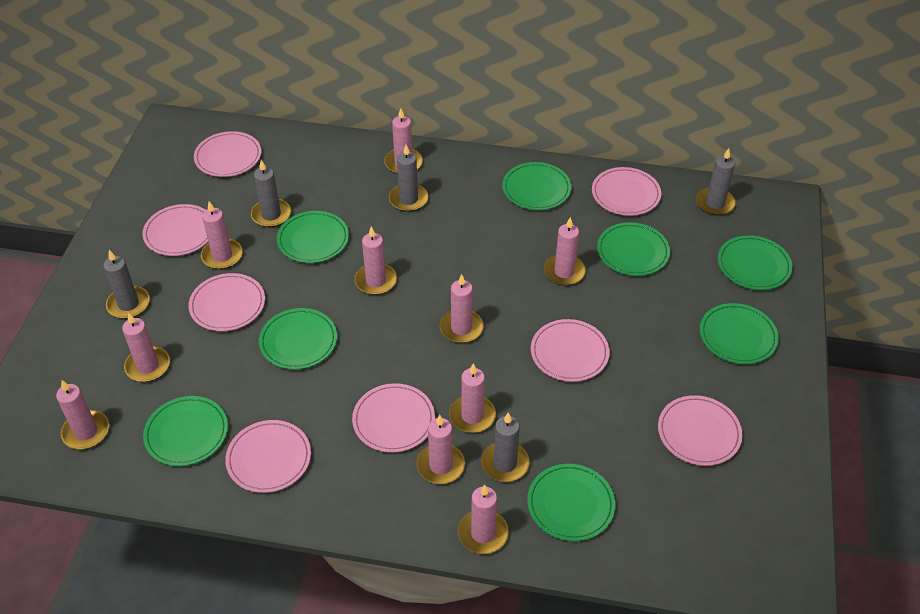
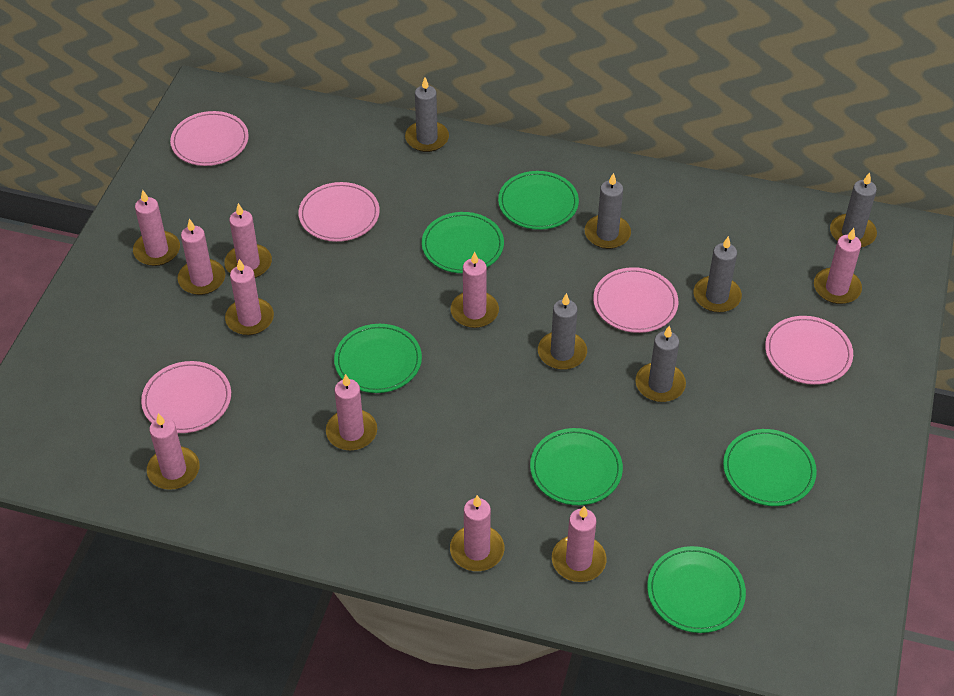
green plate: [143,396,228,466] [259,308,337,370] [277,211,349,263] [502,162,571,210] [527,464,615,541] [597,222,670,276] [700,303,779,364] [718,235,792,290] = 8 -> [334,324,422,393] [422,212,504,273] [498,171,579,230] [530,428,623,505] [647,546,746,633] [723,429,817,506] = 6
grey candle: [103,250,150,319] [251,160,291,227] [389,145,428,212] [481,413,530,482] [696,148,736,216] = 5 -> [405,77,449,152] [538,293,587,370] [585,173,631,249] [635,326,686,402] [694,236,742,313] [830,172,877,248] = 6
pink plate: [143,204,208,256] [189,273,265,331] [194,131,261,177] [225,420,311,493] [352,383,435,453] [531,319,610,382] [592,167,661,216] [658,395,742,466] = 8 -> [141,361,231,433] [170,111,249,166] [298,182,380,242] [593,267,678,333] [765,316,853,385] = 5

